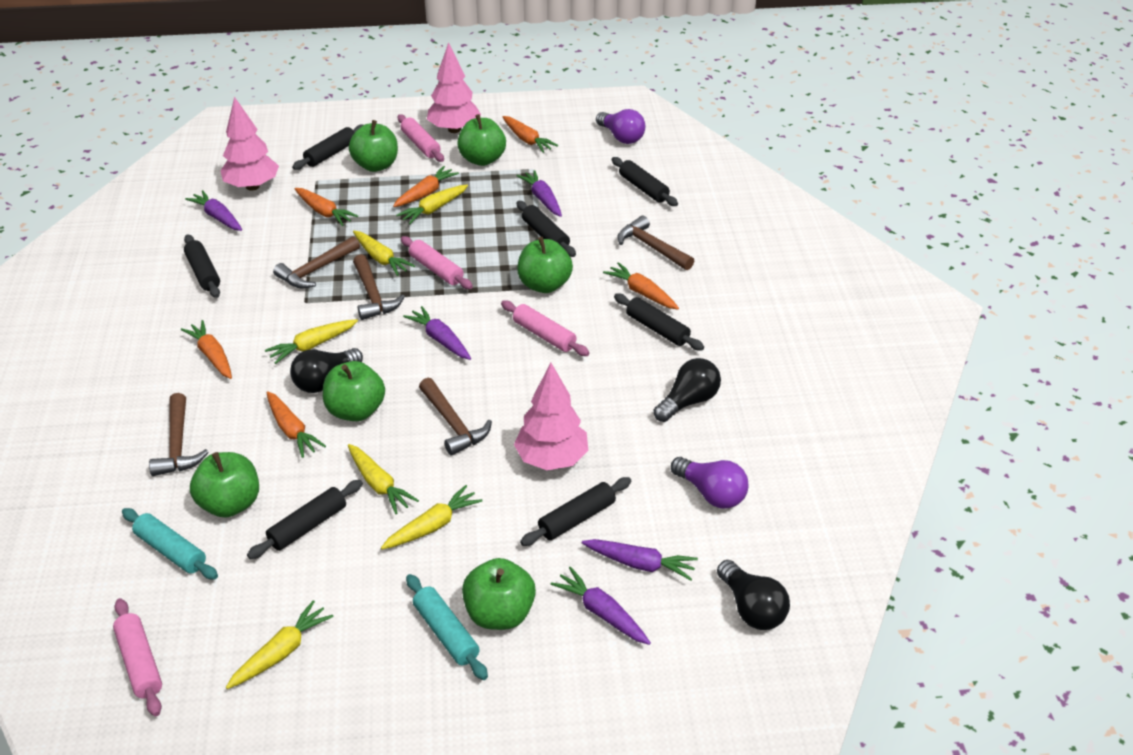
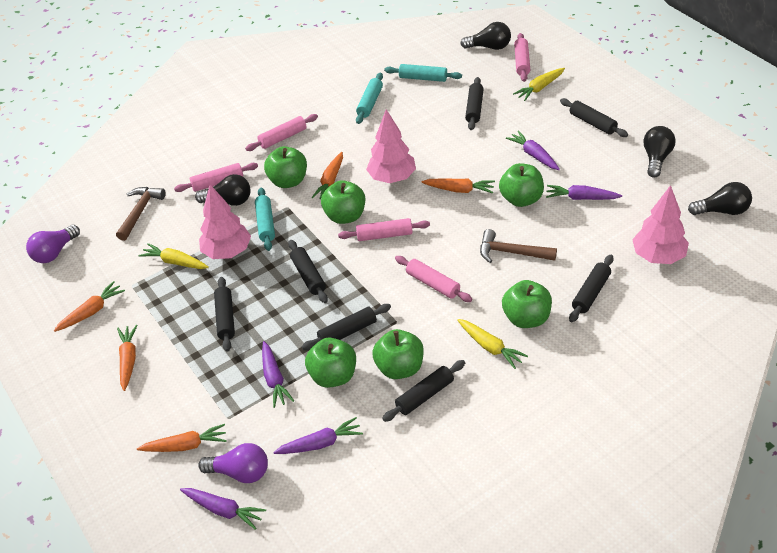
black light bulb: [290,348,363,393] [654,358,721,422] [717,560,790,630] = 3 -> [195,174,250,206] [460,22,511,50] [643,126,676,178] [688,182,752,215] = 4
brown hammer: [149,393,209,476] [273,236,360,288] [353,254,405,320] [419,378,492,456] [617,216,694,270] = 5 -> [116,187,166,241] [480,229,557,263] = 2
orange carrot: [181,320,232,379] [266,391,326,458] [294,188,358,226] [393,166,459,207] [502,116,558,153] [603,262,679,310] = 6 -> [54,281,125,332] [117,325,138,391] [137,424,227,452] [312,152,343,199] [422,178,495,193] = 5
pink rolling pin: [113,598,162,716] [398,114,444,162] [401,236,473,289] [501,300,590,356] = 4 -> [174,163,258,192] [245,114,318,151] [338,218,430,241] [395,256,472,302] [514,33,530,82] = 5
turquoise rolling pin: [122,508,218,580] [406,574,488,680] = 2 -> [255,188,275,251] [356,73,383,124] [384,64,462,82] = 3
yellow carrot: [226,600,334,689] [265,319,358,364] [348,444,419,514] [353,231,415,276] [381,485,483,550] [396,185,468,224] = 6 -> [138,243,209,269] [457,319,528,369] [513,68,565,101] = 3

